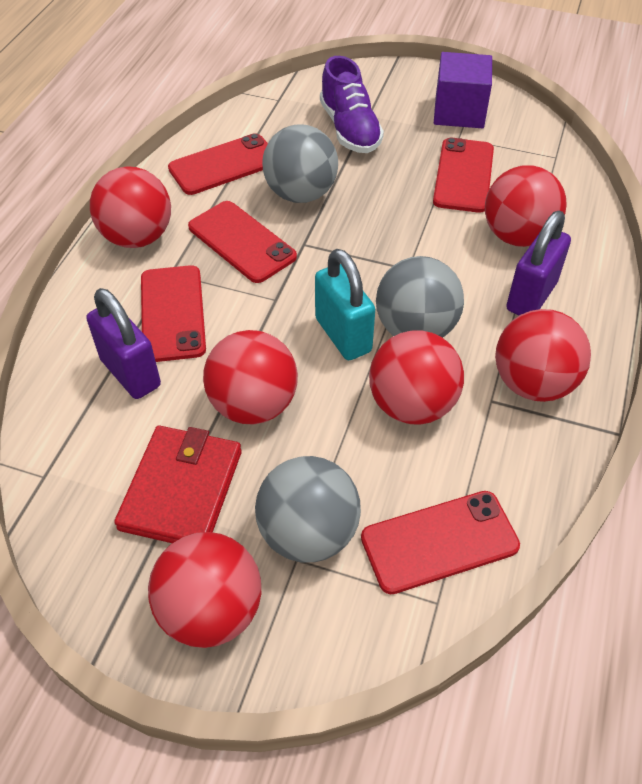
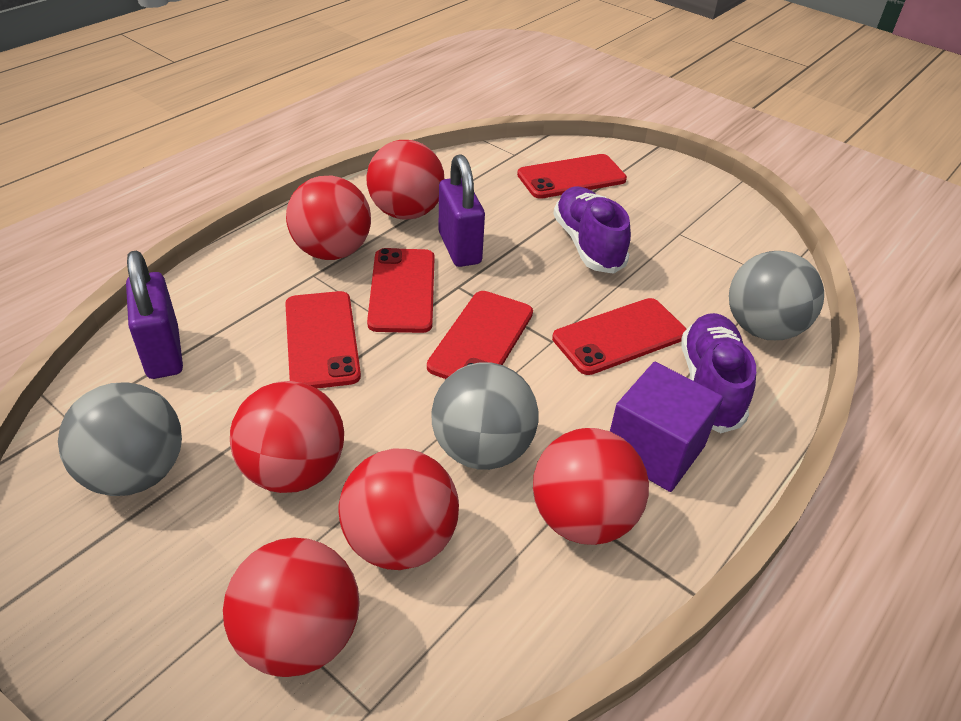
purple shoe: [320,56,384,153] = 1 -> [553,187,631,274] [681,313,756,433] = 2
red wallet: [114,426,242,543] = 1 -> none = 0
turquoise padlock: [315,249,375,360] = 1 -> none = 0

